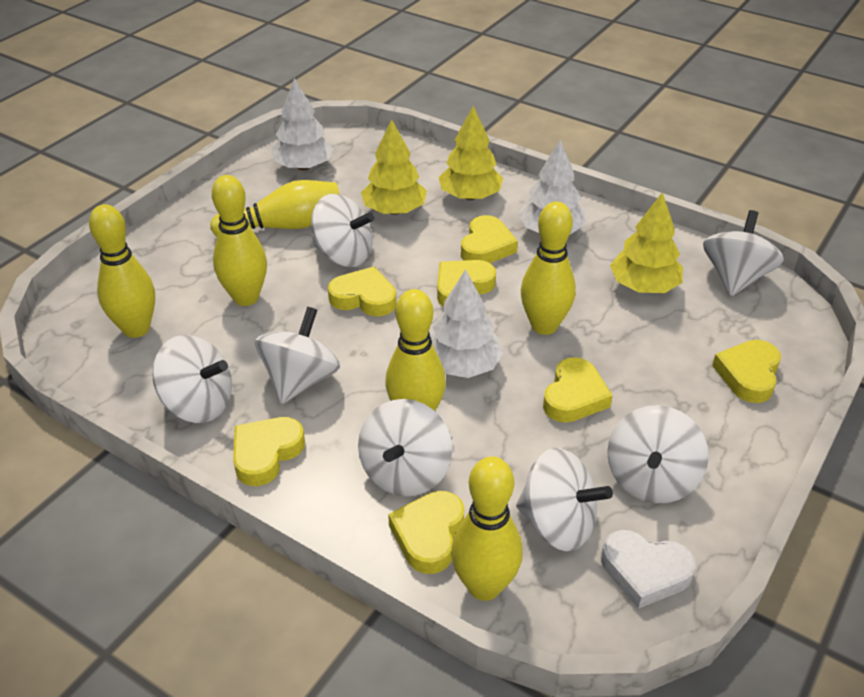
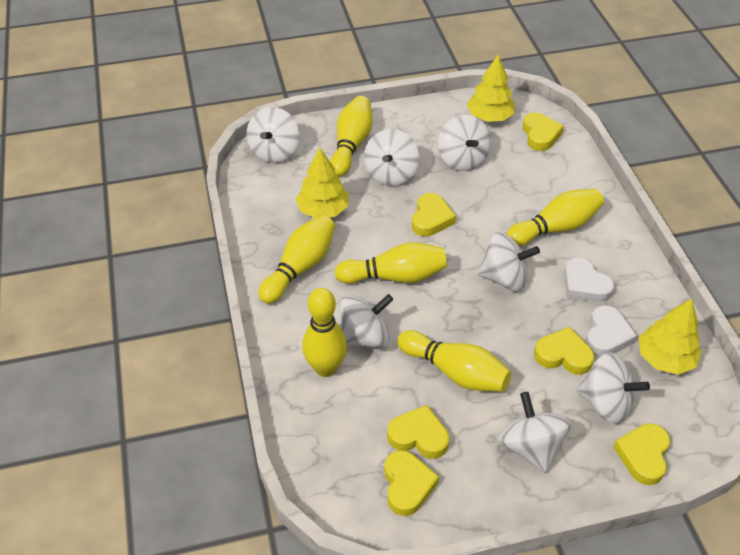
white heart: [601,530,696,609] = 1 -> [564,257,614,302] [585,305,637,357] = 2
white tree: [272,78,334,170] [430,269,504,378] [518,139,586,235] = 3 -> none = 0
yellow heart: [233,417,305,486] [328,266,396,316] [388,491,464,574] [437,260,496,307] [461,215,518,263] [543,357,613,423] [712,340,781,403] = 7 -> [384,450,439,516] [387,405,449,459] [412,193,456,237] [523,112,564,151] [534,327,595,375] [613,423,670,485] = 6

